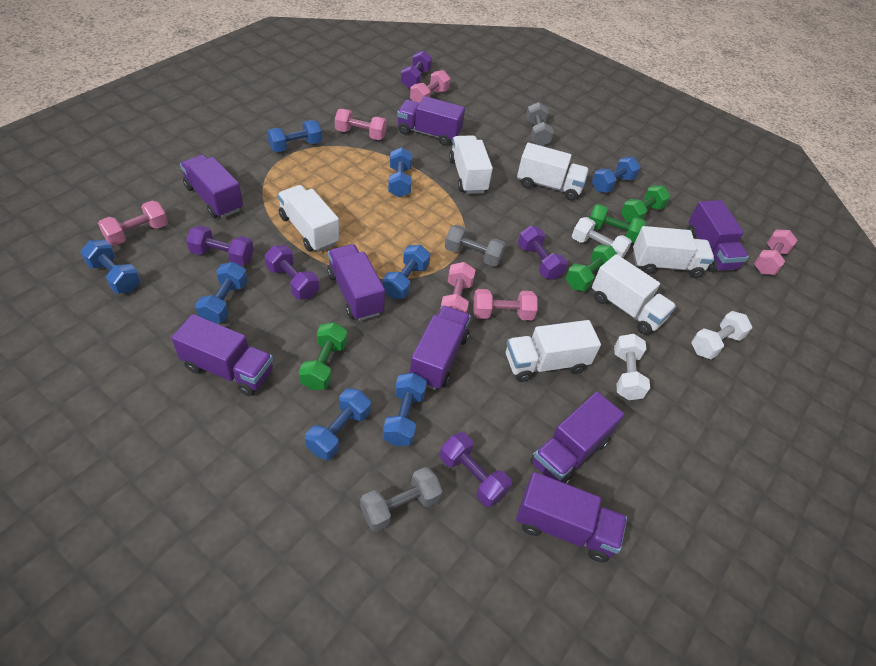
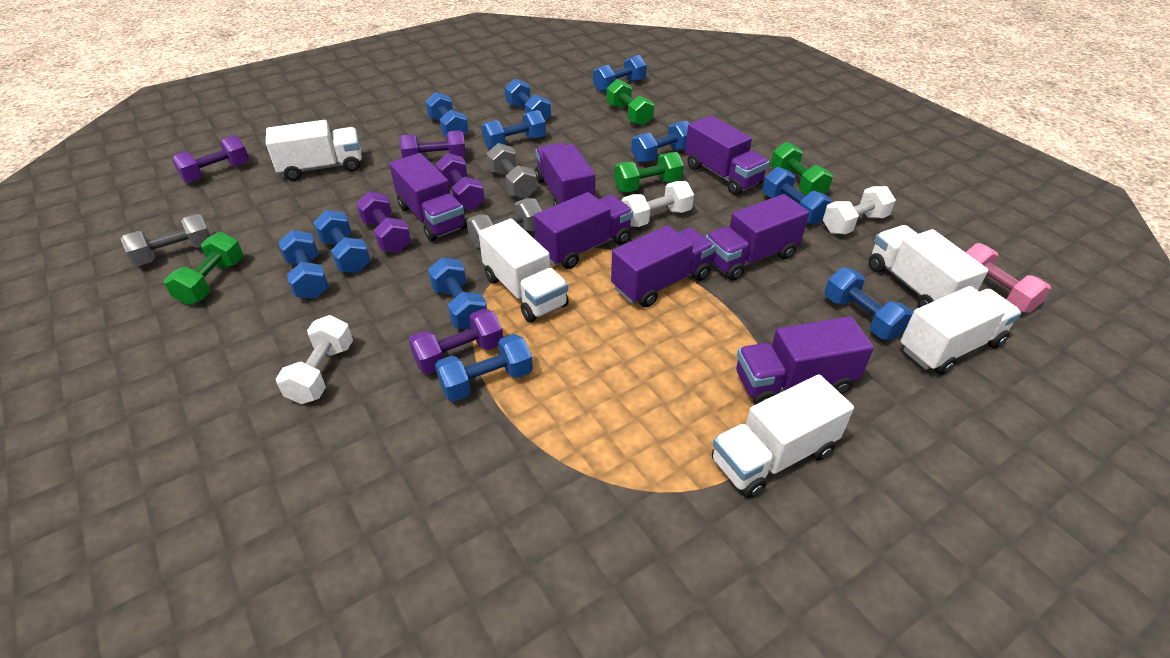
blue dumbbell: [80,240,141,294] [195,262,248,323] [267,120,322,152] [305,388,371,460] [382,245,430,299] [383,373,427,446] [388,147,412,197] [592,157,641,193] = 8 -> [279,230,329,299] [313,210,371,273] [425,92,469,137] [428,257,487,329] [435,334,533,402] [481,110,546,150] [505,79,551,121] [593,55,647,92] [631,121,689,163] [763,167,832,225] [825,267,913,340] = 11
pink dumbbell: [98,201,168,246] [335,109,387,140] [410,70,450,103] [440,262,476,313] [473,289,538,320] [754,230,797,275] = 6 -> [966,243,1051,313] = 1
purple truck: [171,314,273,396] [180,155,243,218] [327,244,385,321] [397,96,465,146] [410,306,471,390] [516,472,627,563] [530,392,624,484] [687,200,749,272] = 8 -> [389,153,467,241] [534,192,633,269] [535,143,595,206] [611,225,715,307] [685,115,769,195] [705,194,809,281] [736,316,874,405] = 7
white truck: [278,185,339,252] [449,135,493,194] [506,320,601,382] [517,143,589,201] [592,254,676,335] [633,226,714,278] = 6 -> [266,120,362,181] [479,218,569,322] [712,374,854,498] [869,225,988,308] [900,286,1021,375] = 5

